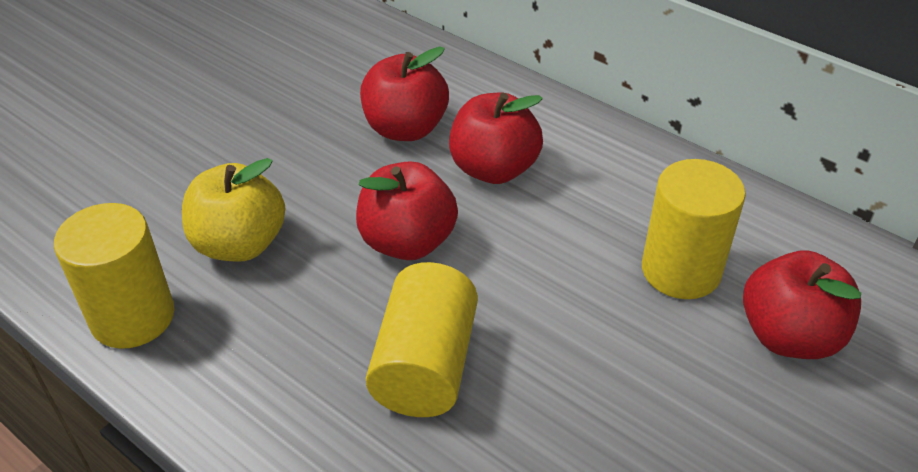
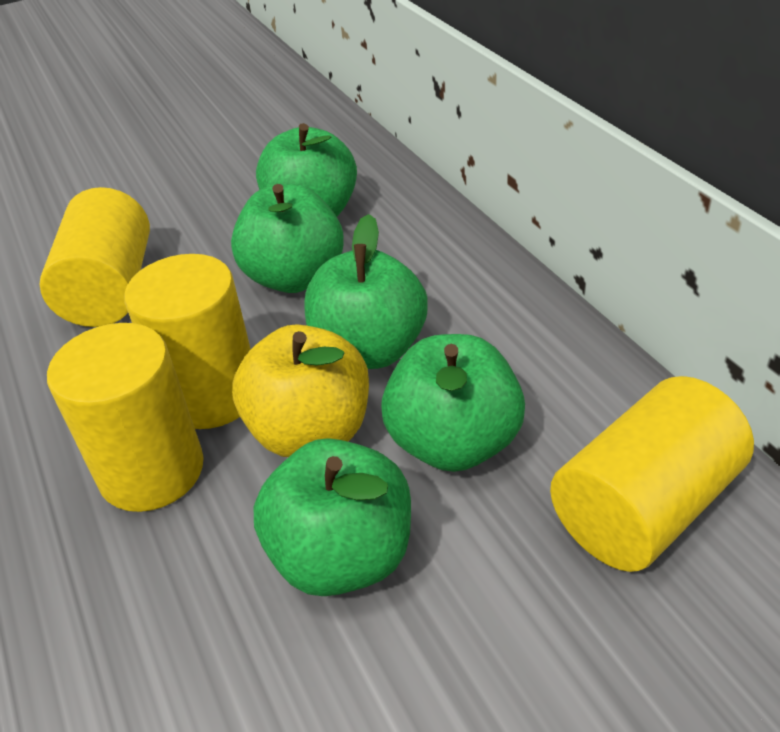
green apple: none = 0 -> [231,184,344,293] [254,438,411,596] [256,123,357,217] [304,214,428,369] [381,334,525,472] = 5
red apple: [356,161,458,260] [360,47,449,141] [449,93,543,184] [743,250,861,359] = 4 -> none = 0
yellow cylinder: [54,203,175,349] [366,262,478,417] [642,159,746,299] = 3 -> [40,187,150,327] [47,323,204,512] [124,254,251,429] [550,376,754,572] = 4

